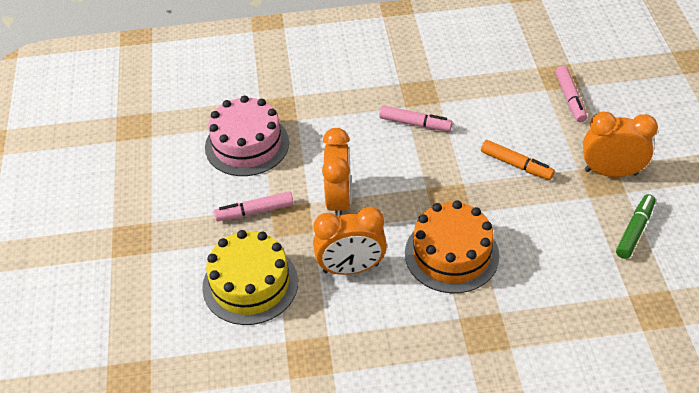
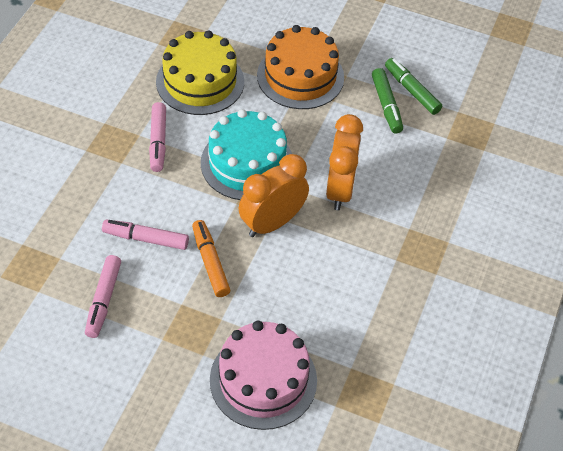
green marker: [616,194,656,259] = 1 -> [372,68,403,133] [385,58,442,115] = 2
orange clock: [313,207,387,275] [322,128,351,216] [583,111,658,177] = 3 -> [239,154,309,237] [326,114,363,210] = 2
turquoise cake: none = 0 -> [201,109,292,200] = 1

